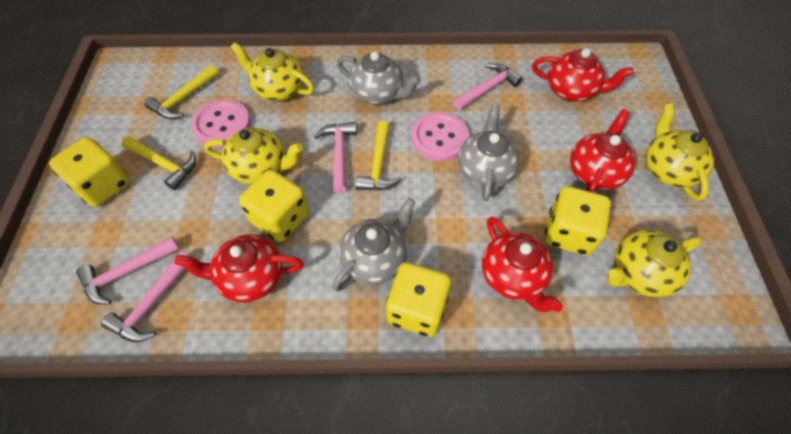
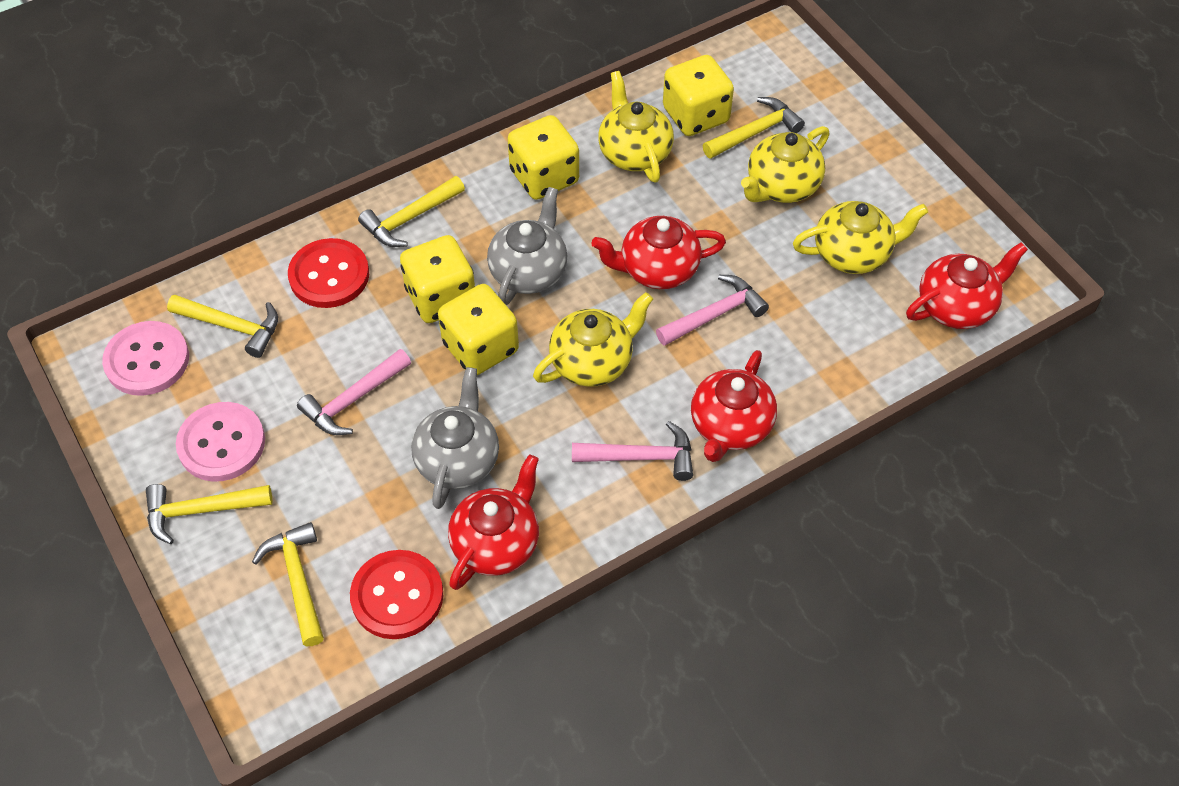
grey teapot: [332,198,415,292] [337,51,421,105] [458,104,520,201] = 3 -> [411,367,499,509] [487,187,567,305] = 2
pink hammer: [76,237,180,305] [101,252,188,342] [314,122,357,193] [453,63,523,110] = 4 -> [297,349,411,435] [572,421,693,481] [656,275,769,346] = 3
red button: none = 0 -> [288,238,369,308] [350,550,443,639] = 2
yellow hammer: [121,136,196,190] [144,65,219,119] [355,120,402,190] = 3 -> [146,484,273,544] [167,294,278,358] [252,522,324,646] [358,176,465,247] [703,97,805,159] = 5

